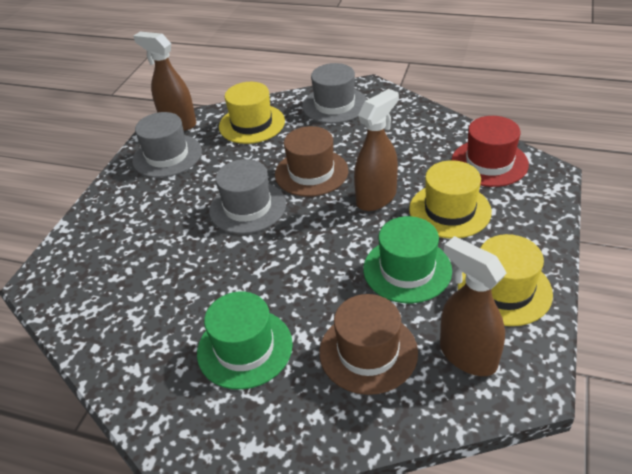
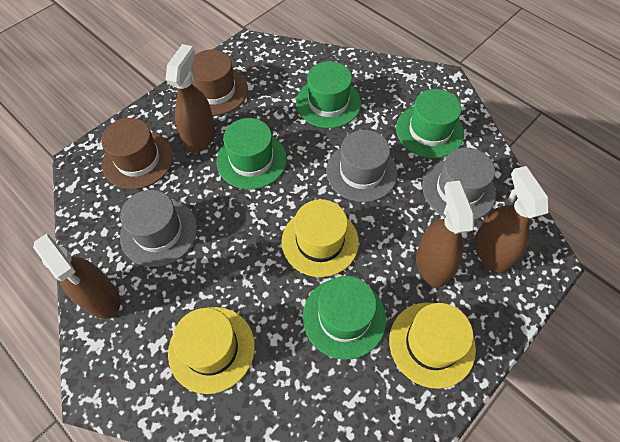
brown spray bottle: [133,32,197,131] [354,89,399,211] [440,236,507,376] = 3 -> [33,234,120,319] [166,44,215,153] [416,181,474,288] [474,166,549,273] = 4
green hat: [197,292,293,390] [363,216,452,303] = 2 -> [216,118,287,189] [296,61,361,128] [303,276,386,360] [396,89,464,158] = 4
red hat: [452,116,529,187] = 1 -> none = 0

